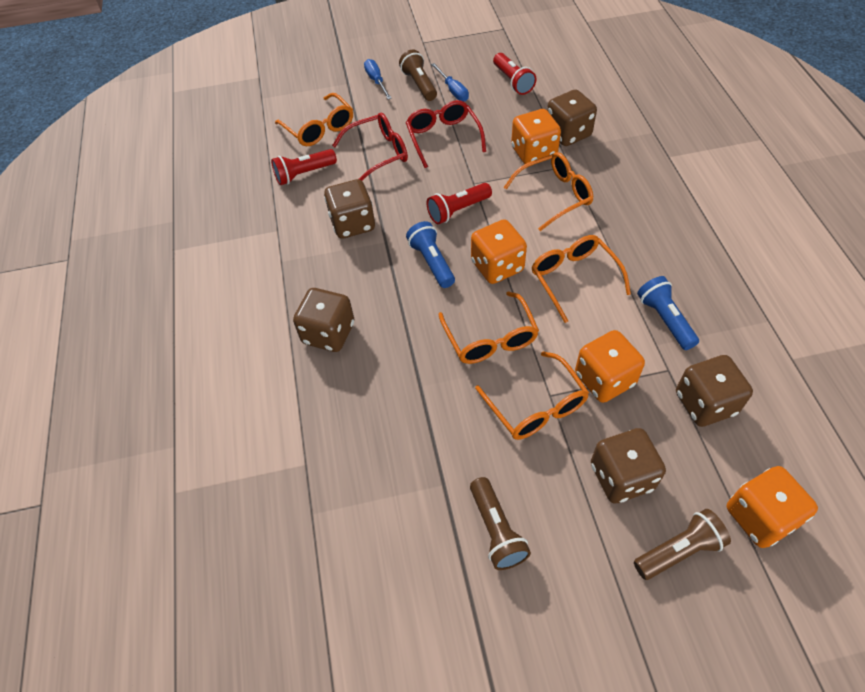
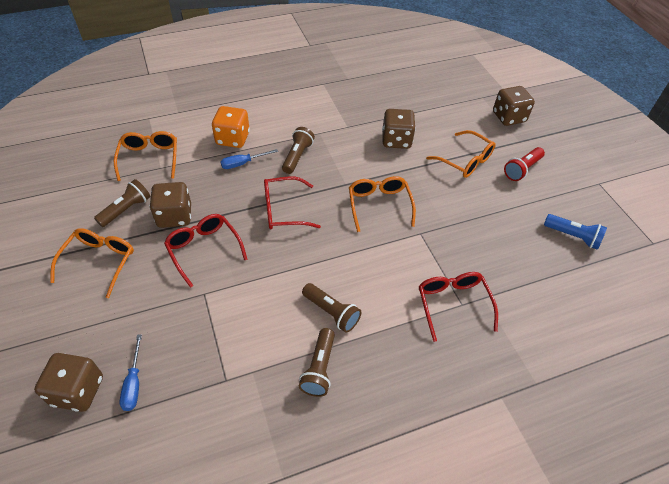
blue flashlight: [406,221,455,288] [637,276,699,350] = 2 -> [544,214,607,250] = 1
brown dice: [293,288,354,352] [324,179,375,239] [547,90,597,146] [591,428,666,504] [676,355,753,427] = 5 -> [34,353,103,412] [149,182,191,228] [382,109,416,149] [493,86,535,126] = 4
brown flashlight: [399,50,437,101] [470,477,531,570] [634,509,731,580] = 3 -> [94,179,151,227] [282,127,315,174] [299,328,335,397] [302,283,362,333] = 4
orange dice: [471,219,527,284] [511,109,561,164] [575,330,645,403] [727,466,818,548] = 4 -> [212,106,250,148] = 1
orange glasses: [275,93,353,146] [438,291,539,364] [475,351,589,440] [503,152,593,231] [531,235,631,323] = 5 -> [50,228,134,298] [114,131,177,181] [349,176,416,232] [426,130,496,178] = 4
red flashlight: [271,149,337,185] [427,183,492,224] [493,53,536,95] = 3 -> [504,147,545,181] = 1
red glasses: [332,113,408,181] [406,100,486,168] = 2 -> [164,214,248,288] [264,177,321,229] [419,272,498,342] = 3

